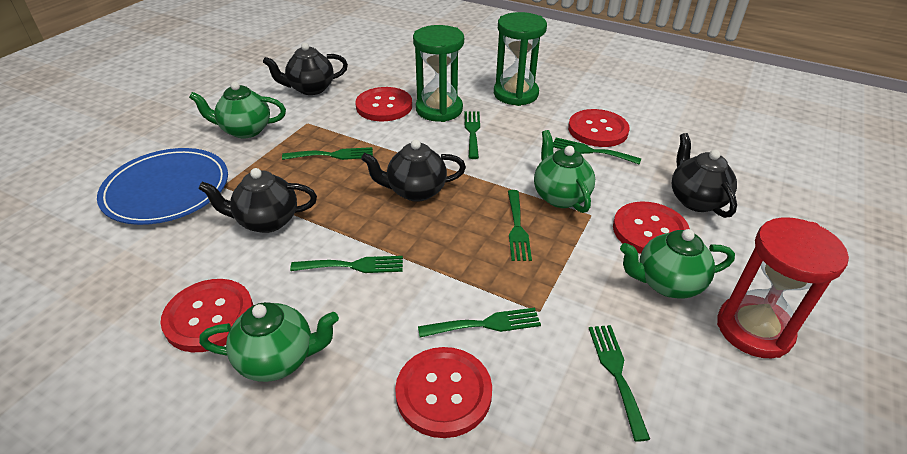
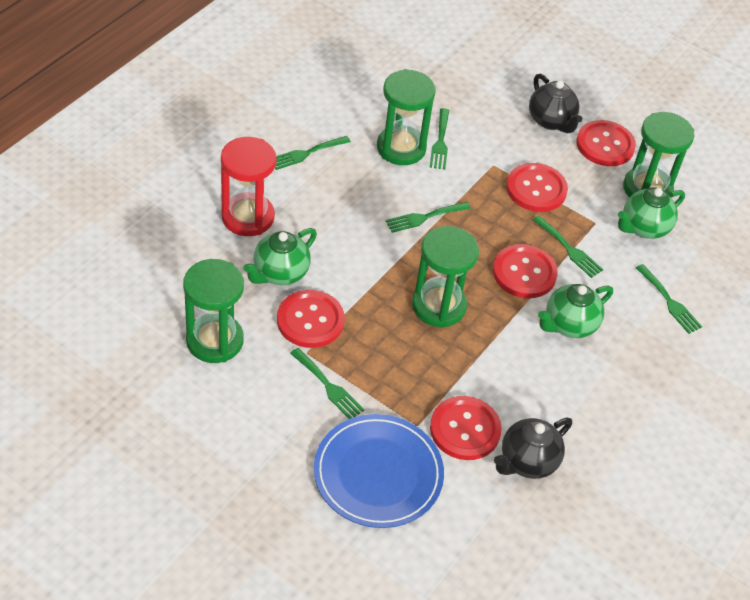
black teapot: [198,168,317,233] [263,43,348,95] [361,139,466,202] [672,133,737,218] = 4 -> [494,417,572,479] [529,74,582,133] = 2
green fork: [282,147,373,160] [290,256,403,273] [418,308,541,337] [465,111,480,159] [508,190,532,261] [553,138,642,164] [589,325,650,442] = 7 -> [275,136,351,170] [290,348,364,419] [386,202,471,233] [430,108,449,170] [533,216,603,278] [636,264,702,334] = 6
green hourglass: [413,25,464,122] [494,12,547,106] = 2 -> [183,259,244,363] [377,69,436,165] [412,226,479,328] [623,112,694,197] = 4
green teapot: [189,82,286,139] [199,302,339,382] [534,130,595,213] [620,229,735,298] = 4 -> [243,228,317,285] [538,284,613,338] [618,188,685,239] = 3

